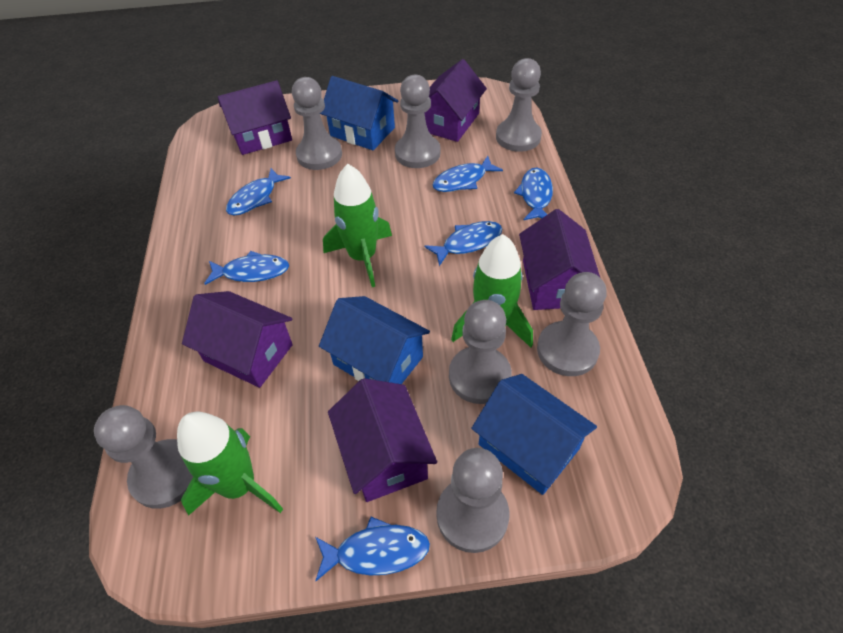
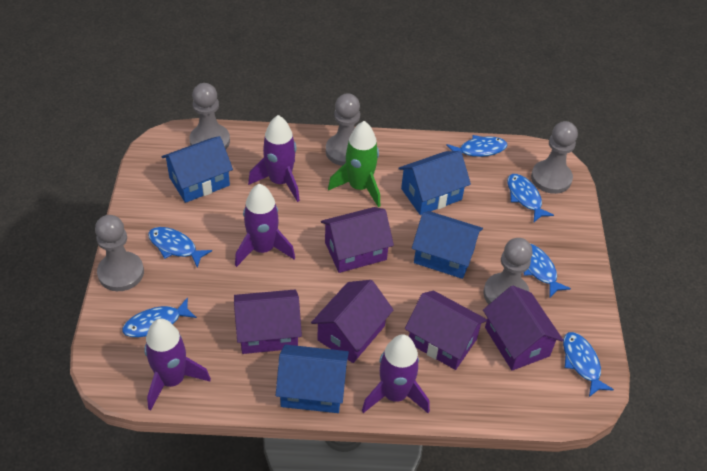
blue house: [319,296,430,384] [320,76,398,150] [471,374,597,495] = 3 -> [161,136,233,203] [276,345,349,413] [398,151,471,215] [412,211,483,279] = 4
green rocket: [177,412,283,515] [323,164,392,287] [451,234,533,348] = 3 -> [328,121,380,207] = 1
grey pawn: [94,405,193,509] [292,77,342,170] [395,74,440,168] [436,448,509,553] [449,300,512,404] [496,58,542,152] [537,272,607,376] = 7 -> [95,215,144,291] [189,83,230,149] [326,93,360,166] [484,238,533,304] [531,121,578,194] = 5
purple rocket: none = 0 -> [144,318,211,410] [235,184,295,267] [248,115,300,202] [362,334,430,413] = 4

